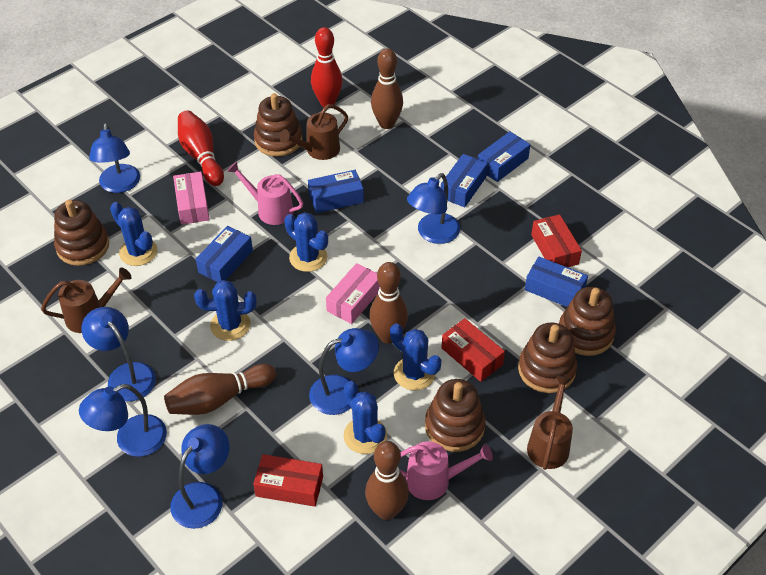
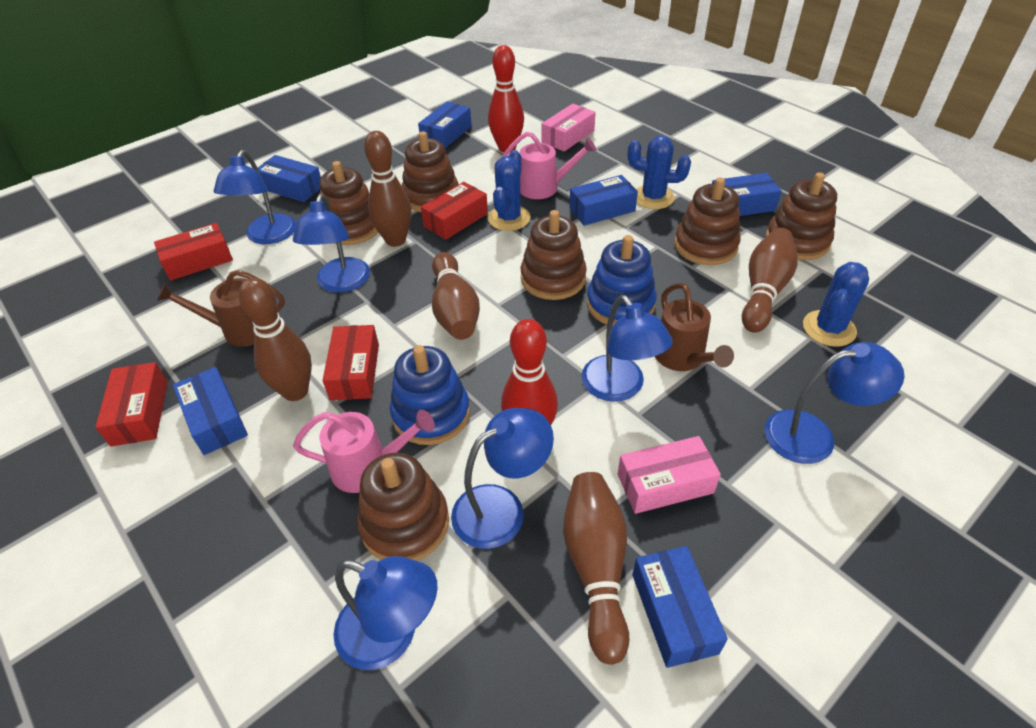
blue box: [196,226,253,282] [308,170,364,213] [441,154,488,207] [478,131,530,182] [525,257,588,307] = 5 -> [173,367,248,455] [258,155,321,202] [418,102,472,148] [569,175,638,226] [632,546,728,668] [712,173,782,216] = 6
blue cactus: [110,202,157,266] [194,280,256,341] [284,212,328,272] [343,381,387,454] [390,323,441,391] = 5 -> [488,150,530,231] [628,135,691,209] [803,262,869,347] = 3
blue stacking toy: none = 0 -> [390,345,470,445] [587,235,656,325] = 2
brown bowling pin: [164,364,276,415] [365,441,409,520] [369,262,408,344] [371,48,403,129] = 4 -> [239,278,312,401] [364,131,412,247] [432,252,480,340] [563,472,629,665] [742,228,798,332] = 5
brown stacking toy: [54,200,109,266] [254,93,303,157] [425,379,485,452] [518,322,577,393] [559,287,616,356] = 5 -> [319,161,378,245] [357,453,449,561] [402,131,459,212] [521,210,587,300] [674,177,741,265] [766,172,837,260] = 6
brown watering can: [41,268,132,333] [279,104,348,160] [527,375,573,470] = 3 -> [157,270,285,347] [655,283,734,371] = 2
red box: [253,454,323,507] [441,318,505,382] [531,214,582,267] = 3 -> [95,362,168,446] [154,223,233,281] [322,325,379,400] [421,182,488,240] = 4

